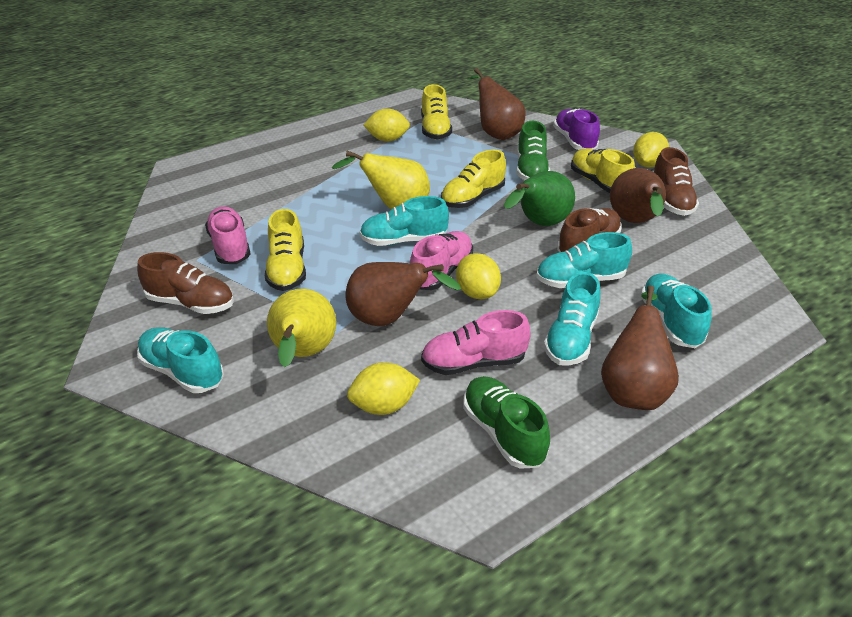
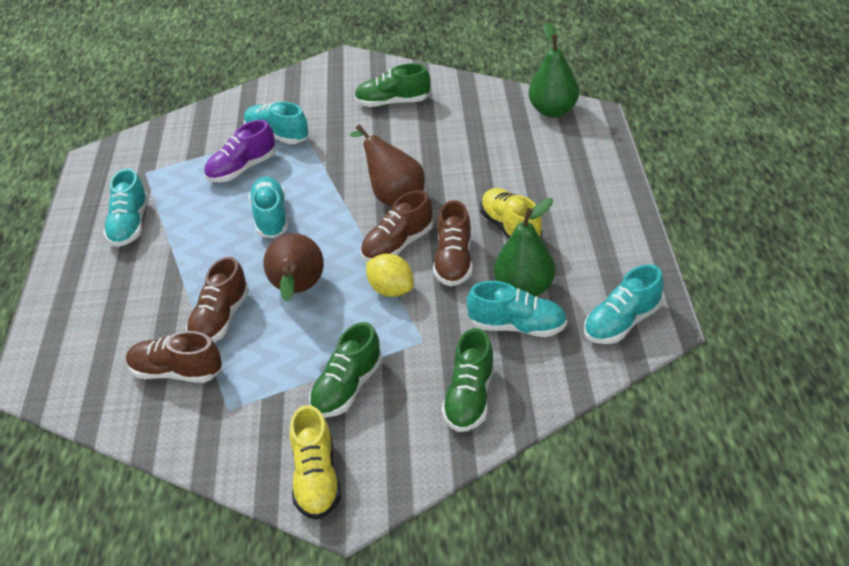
brown pear: [345,262,461,326] [468,68,526,140] [601,286,679,410] [610,168,666,223] = 4 -> [263,233,324,302] [350,124,425,207] = 2
brown shoe: [137,252,234,314] [557,208,622,252] [654,147,699,216] = 3 -> [126,331,222,383] [186,257,249,342] [361,190,433,262] [433,200,473,286] = 4
green pear: [504,171,575,226] = 1 -> [494,198,555,297] [528,23,579,117] = 2
green shoe: [463,376,550,469] [517,121,550,180] = 2 -> [309,322,382,418] [354,63,431,107] [442,328,495,432] = 3
pink shoe: [205,206,251,264] [410,231,473,290] [421,310,531,375] = 3 -> none = 0
yellow lemon: [347,362,420,415] [363,108,410,142] [456,253,501,299] [633,132,669,168] = 4 -> [366,254,414,297] = 1
yellow pear: [267,289,336,367] [332,151,430,210] = 2 -> none = 0
yellow shoe: [265,209,306,291] [421,84,452,140] [441,150,506,208] [571,148,635,193] = 4 -> [290,405,341,520] [480,188,542,239] = 2

